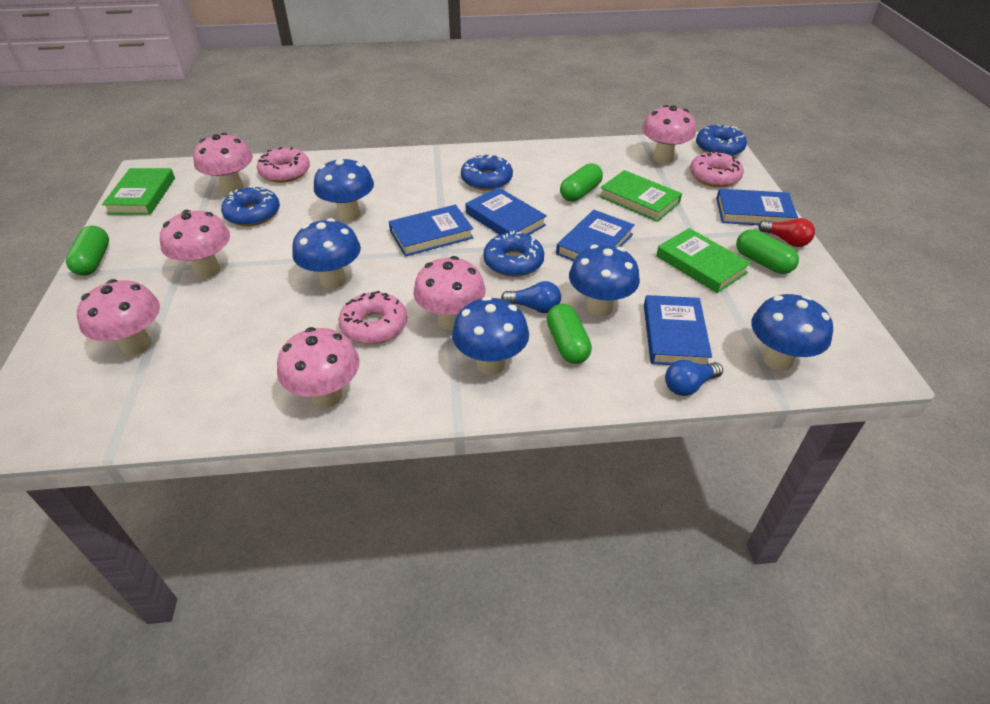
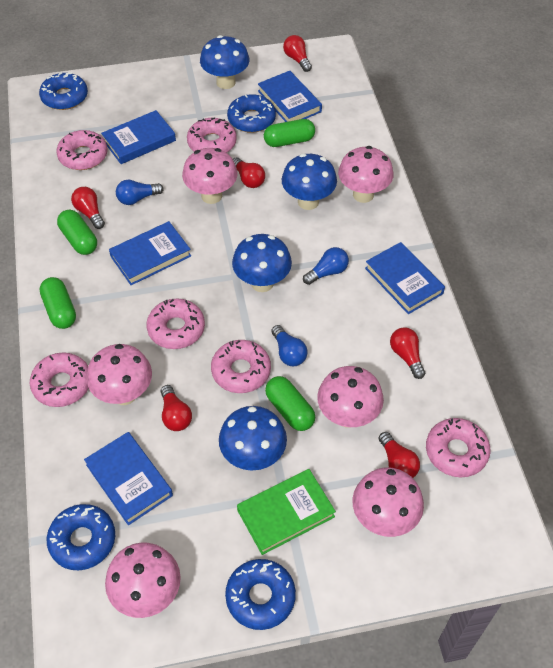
blue light bulb: [501,281,561,313] [665,360,723,396] = 2 -> [116,180,164,205] [271,325,308,366] [303,247,349,285] = 3
blue mushroom: [292,218,361,289] [314,157,374,221] [452,296,529,375] [569,245,640,316] [751,294,833,370] = 5 -> [200,35,249,89] [219,406,287,471] [232,234,292,292] [282,153,337,210] = 4
green book: [102,168,175,215] [599,170,682,222] [656,228,751,293] = 3 -> [237,469,336,555] = 1
pink donut: [257,147,310,183] [338,291,407,344] [690,150,744,187] = 3 -> [30,352,89,407] [57,130,108,170] [146,298,205,349] [187,117,237,153] [211,340,271,393] [426,418,490,477] = 6
red light bulb: [758,218,815,247] = 1 -> [71,187,105,229] [161,385,192,431] [233,157,265,188] [283,35,312,72] [378,432,420,478] [390,327,425,379] = 6

